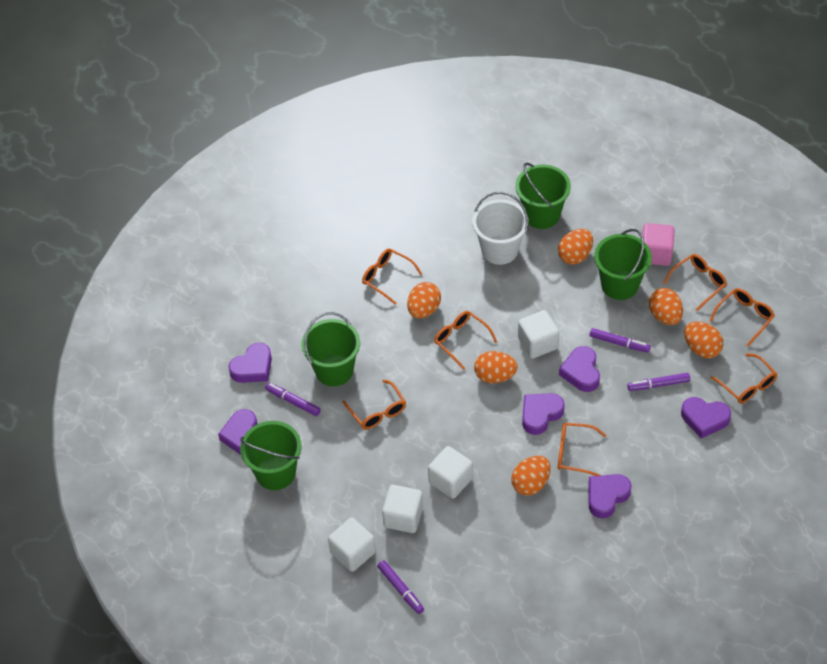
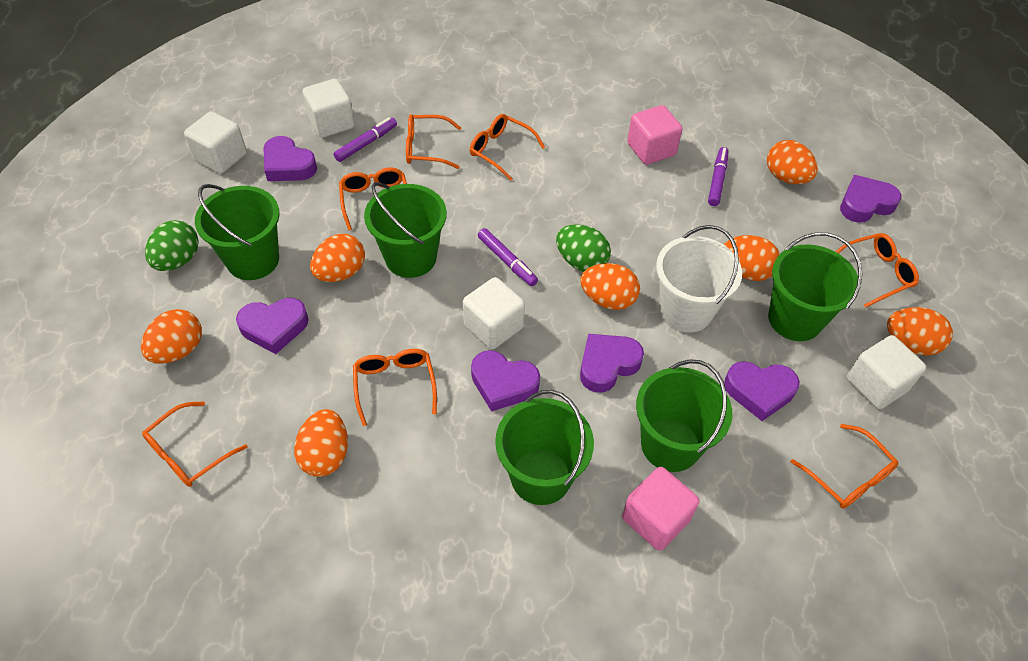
green bucket: [240,421,302,490] [302,312,360,386] [515,163,571,229] [594,229,652,300] = 4 -> [195,184,280,280] [364,182,447,278] [495,390,594,505] [636,359,732,472] [768,232,862,341] = 5
green egg: none = 0 -> [145,220,199,271] [556,225,611,272] = 2
orange egg: [407,282,441,318] [474,351,518,383] [511,456,551,495] [558,229,593,265] [649,288,683,325] [684,321,723,358] = 6 -> [141,309,202,364] [294,409,348,477] [310,234,365,282] [580,263,640,310] [724,235,780,281] [767,140,818,184] [887,307,953,355] = 7
pink cube: [642,223,675,266] = 1 -> [622,467,700,551] [627,105,682,165] = 2
purple marker: [265,383,321,416] [377,560,424,614] [589,328,651,353] [627,373,690,391] = 4 -> [333,117,397,162] [478,228,538,286] [708,147,729,206] = 3

